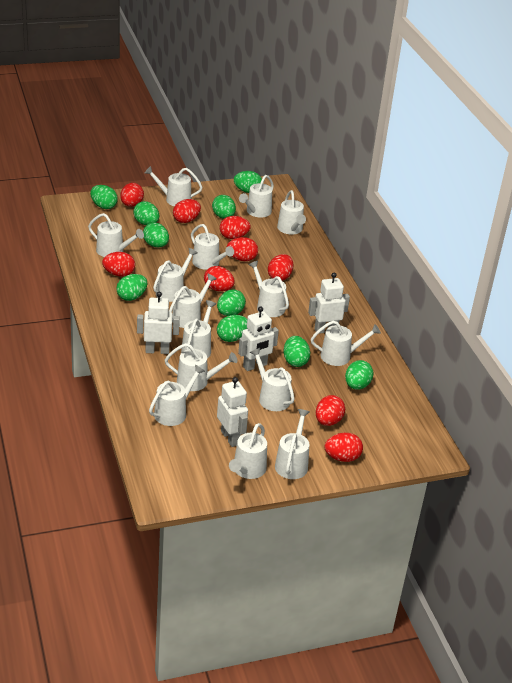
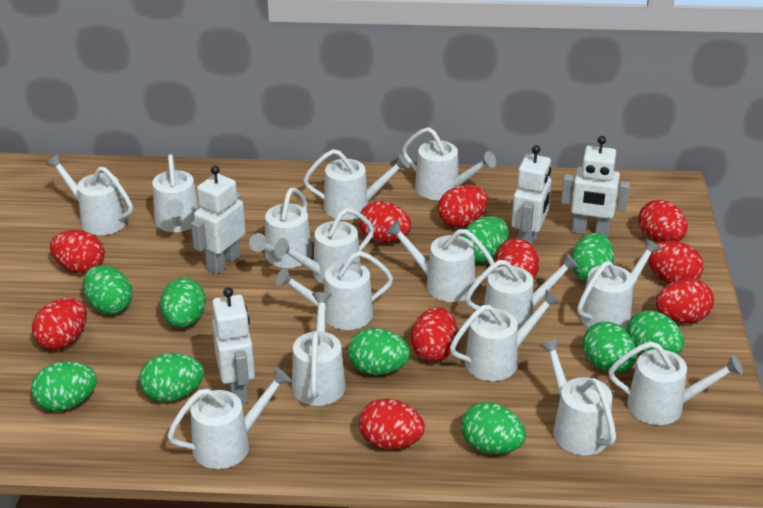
red egg: [102,252,135,277] [120,183,144,207] [173,199,201,223] [204,266,235,291] [220,216,251,239] [227,237,258,261] [268,254,294,281] [316,395,345,426] [324,433,363,462] = 9 -> [32,298,87,350] [50,230,105,274] [359,201,411,243] [359,399,425,449] [411,307,458,362] [438,185,488,228] [495,238,539,279] [638,200,687,242] [647,241,703,284] [656,278,714,323] = 10

